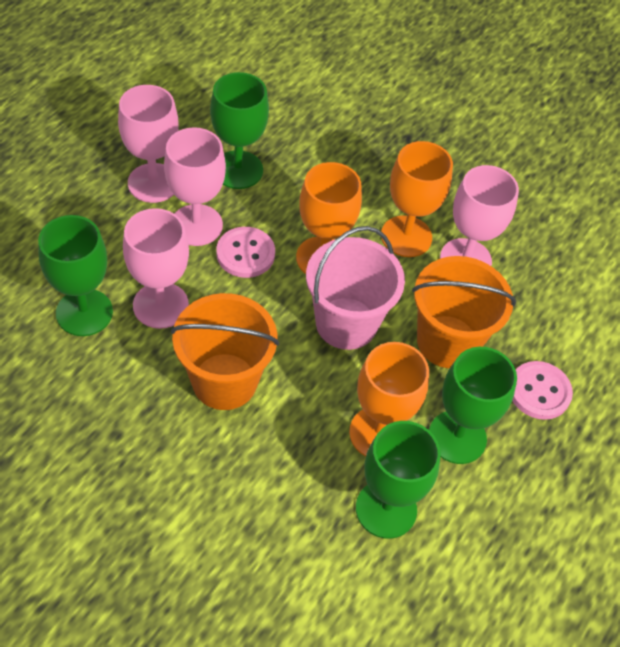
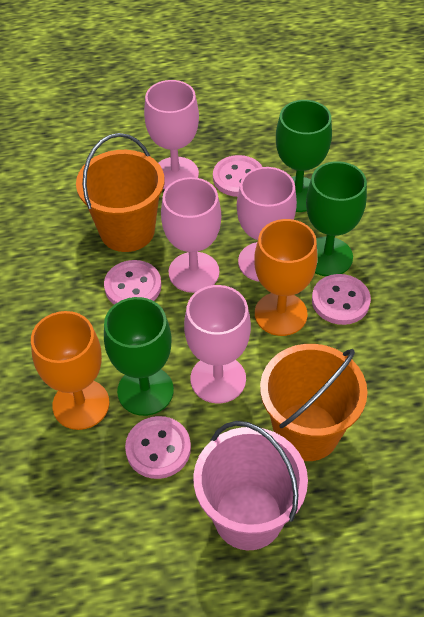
green goblet: [38,215,113,336] [210,72,269,189] [356,421,441,539] [429,347,517,464] = 4 -> [104,297,174,416] [276,100,332,212] [306,161,367,276] = 3
orange goblet: [296,162,362,274] [349,342,429,456] [381,141,453,257] = 3 -> [31,311,109,430] [254,219,318,336] = 2
pink button: [216,227,275,278] [512,361,573,420] = 2 -> [104,260,162,305] [125,416,191,479] [213,155,262,197] [312,274,371,325] = 4

